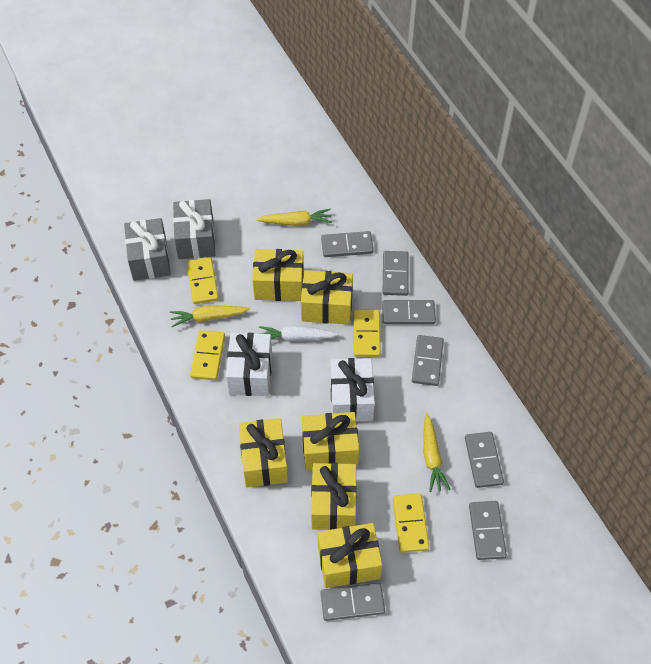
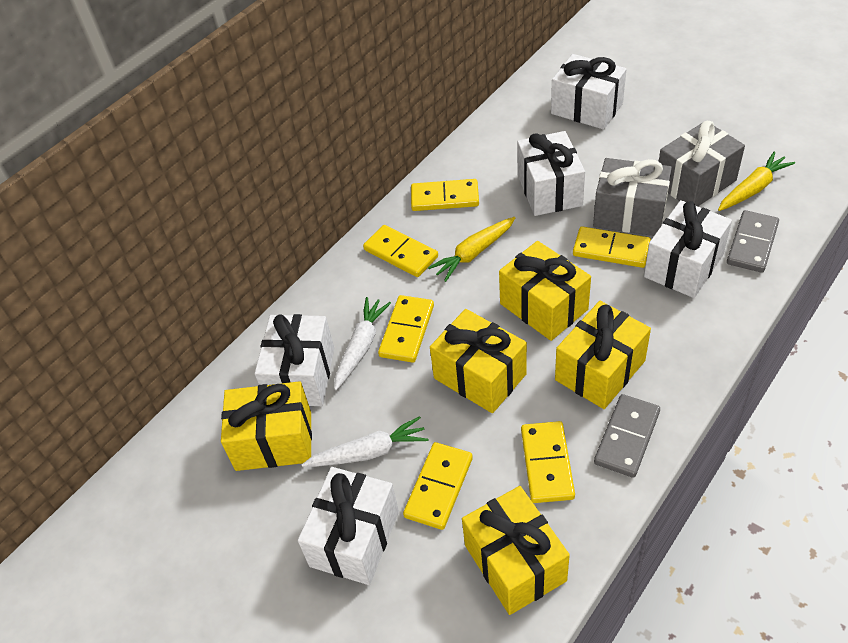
grey domino: [320,583,385,621] [321,231,374,257] [382,300,436,324] [383,251,409,296] [412,335,444,386] [465,432,504,488] [469,501,507,560] = 7 -> [594,394,660,478] [727,210,779,273] = 2
white carrot: [259,325,339,341] = 1 -> [301,416,428,467] [334,297,391,390] = 2
white gift: [226,333,272,396] [331,358,375,422] = 2 -> [254,314,334,406] [298,467,399,585] [517,131,585,216] [551,54,627,130] [644,200,732,298] = 5
yellow carrot: [170,305,250,327] [256,209,332,226] [423,413,451,492] = 3 -> [428,217,515,282] [718,152,795,211] = 2
yellow domino: [187,257,219,304] [190,330,225,380] [353,310,381,357] [393,493,429,553] = 4 -> [363,225,438,277] [378,295,434,363] [403,442,473,530] [411,179,479,211] [521,421,575,503] [573,226,651,268] = 6
yellow gift: [239,418,288,488] [252,249,304,301] [301,270,353,325] [302,412,359,470] [311,463,357,530] [318,523,382,588] = 6 -> [221,381,312,471] [430,309,527,413] [462,486,570,615] [499,241,591,341] [555,301,651,409] = 5

